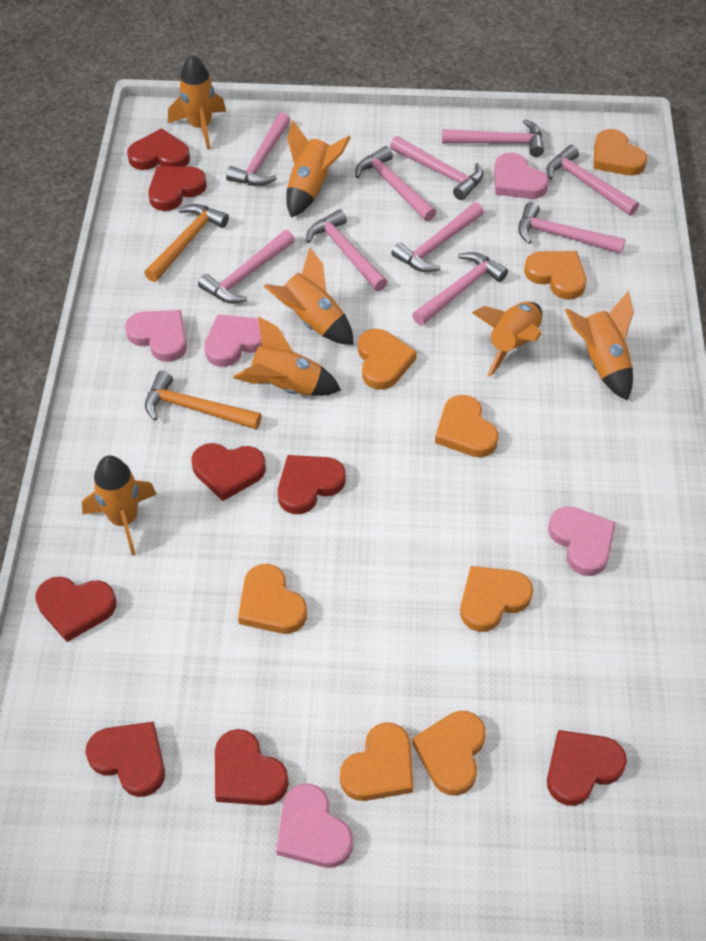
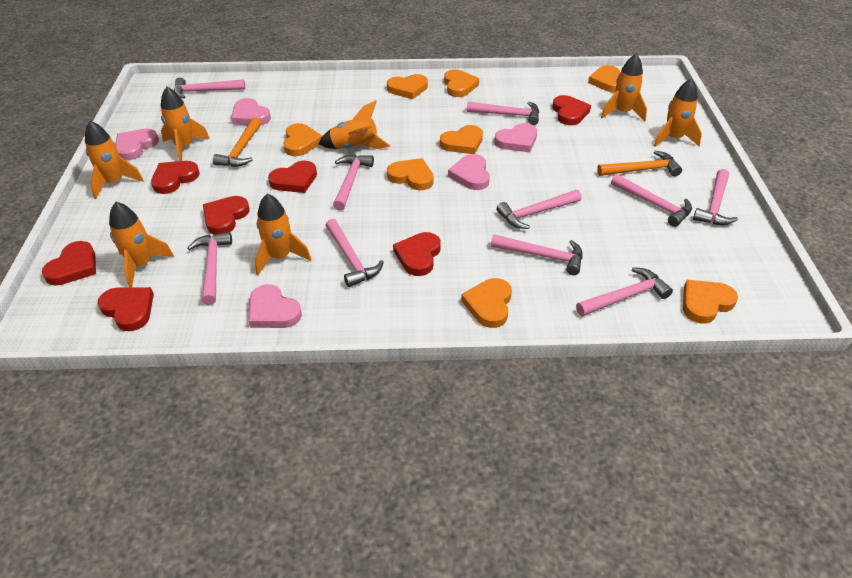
red heart: [35,577,117,642] [86,722,165,797] [127,128,190,170] [148,166,207,211] [191,443,266,501] [215,729,289,805] [278,455,346,514] [547,730,627,806] = 8 -> [42,241,96,286] [97,287,154,331] [151,161,200,194] [203,196,250,235] [268,161,317,193] [393,232,441,276] [552,95,591,125] = 7

